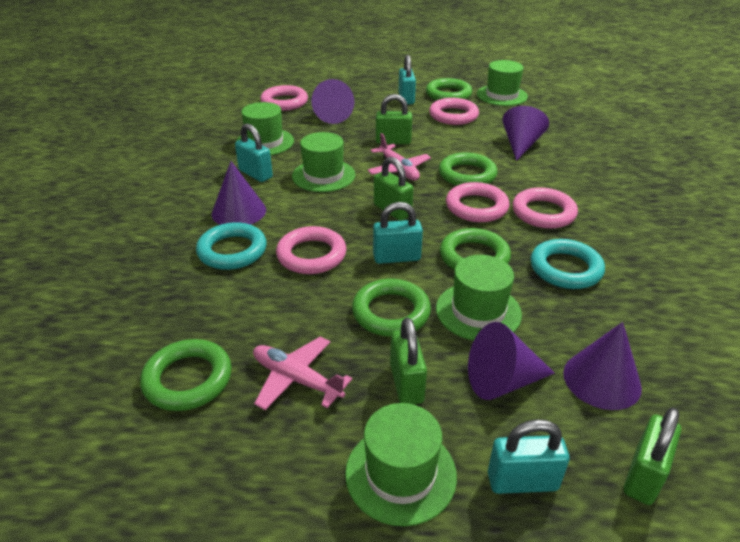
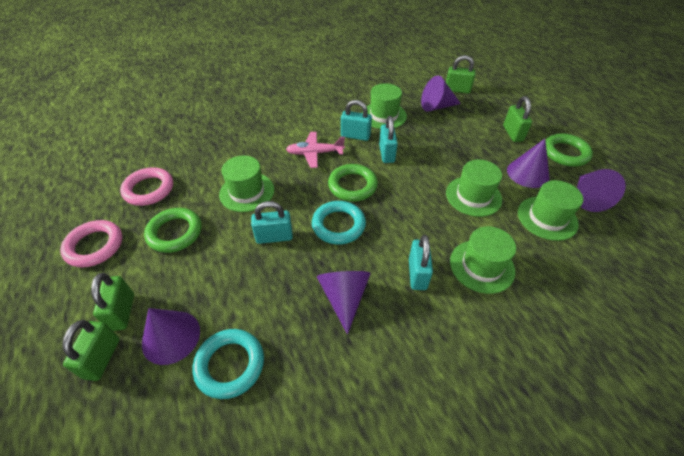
green ring: [140,339,232,411] [352,279,431,337] [426,78,472,101] [439,153,497,186] [440,228,511,270] = 5 -> [144,208,201,253] [328,164,378,202] [546,133,593,167] = 3
pink plane: [253,336,352,410] [367,133,431,181] = 2 -> [286,132,345,168] = 1
pink ring: [260,85,308,111] [276,226,347,274] [429,98,479,125] [446,182,509,222] [512,187,578,229] = 5 -> [60,220,122,268] [120,167,173,206] = 2

